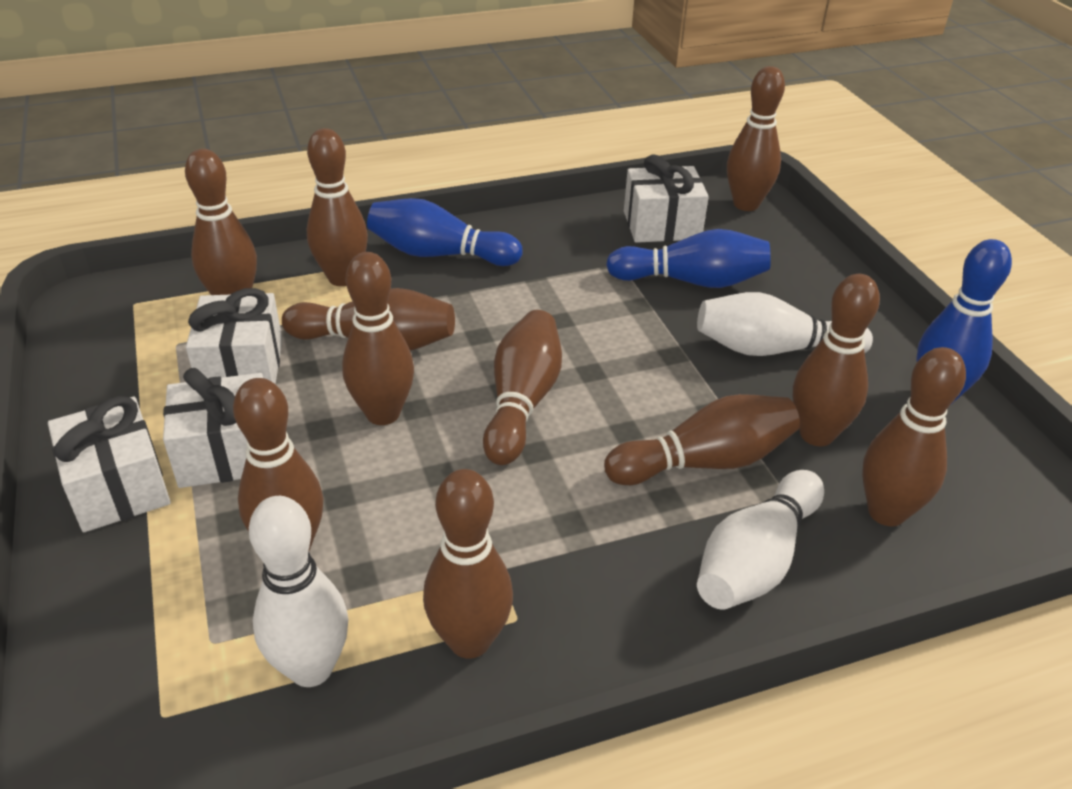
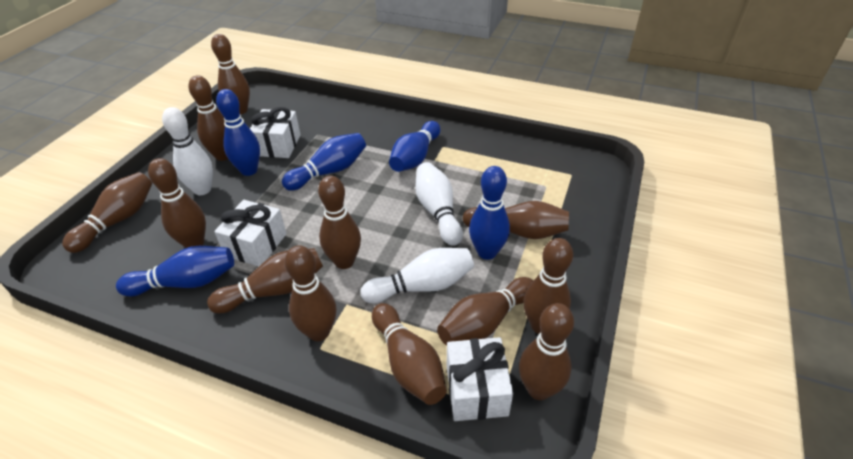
blue bowling pin: [367,198,522,266] [606,229,771,288] [916,239,1012,403] = 3 -> [116,246,234,296] [216,89,260,176] [282,133,366,191] [389,121,441,172] [469,166,510,260] = 5
brown bowling pin: [185,149,257,295] [233,378,323,551] [282,288,455,351] [307,128,368,286] [342,252,414,425] [423,469,513,659] [483,310,562,465] [604,394,800,485] [727,66,785,211] [793,274,880,446] [862,347,966,526] = 11 -> [62,172,152,253] [148,158,206,248] [189,75,228,161] [207,248,323,313] [211,34,250,114] [285,245,336,341] [318,176,361,269] [372,303,447,405] [437,277,533,345] [463,201,569,239] [519,303,574,400] [523,238,573,334] = 12
white gift: [48,396,171,532] [163,368,263,488] [186,288,283,384] [624,154,709,243] = 4 -> [214,200,287,266] [250,107,301,158] [447,337,513,421] = 3

